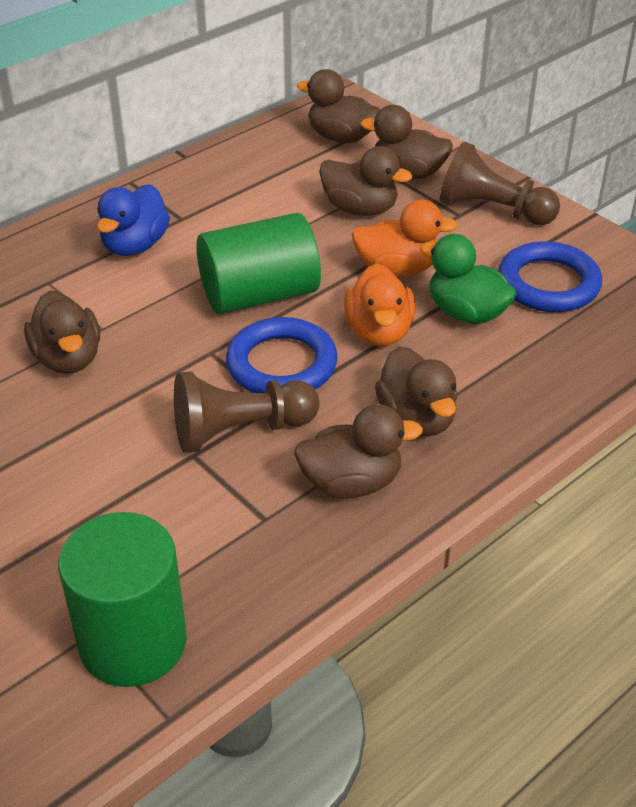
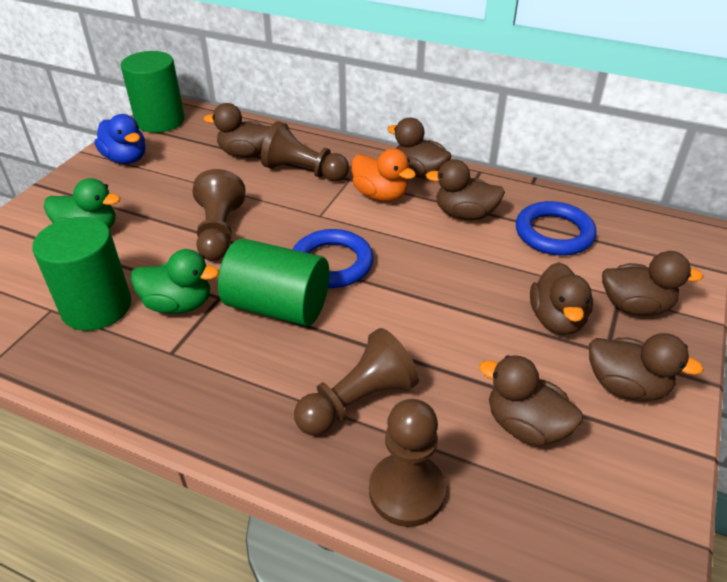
brown duck: [24,290,100,374] [294,404,423,498] [297,69,380,143] [319,146,412,216] [360,105,453,179] [375,347,457,436] = 6 -> [204,103,271,158] [388,118,452,178] [426,159,505,220] [479,355,583,446] [530,262,593,335] [589,333,704,401] [602,251,703,316] = 7
brown pawn: [174,372,320,453] [440,142,560,225] = 2 -> [193,169,246,261] [261,121,349,182] [294,328,419,436] [369,399,446,527] = 4
green cylinder: [58,512,187,687] [196,213,321,314] = 2 -> [32,217,131,331] [121,51,185,133] [218,238,329,326] = 3
green duck: [420,234,516,324] = 1 -> [44,178,120,229] [131,249,219,314] = 2
orange duck: [344,264,415,347] [351,200,458,277] = 2 -> [352,148,416,201] = 1

